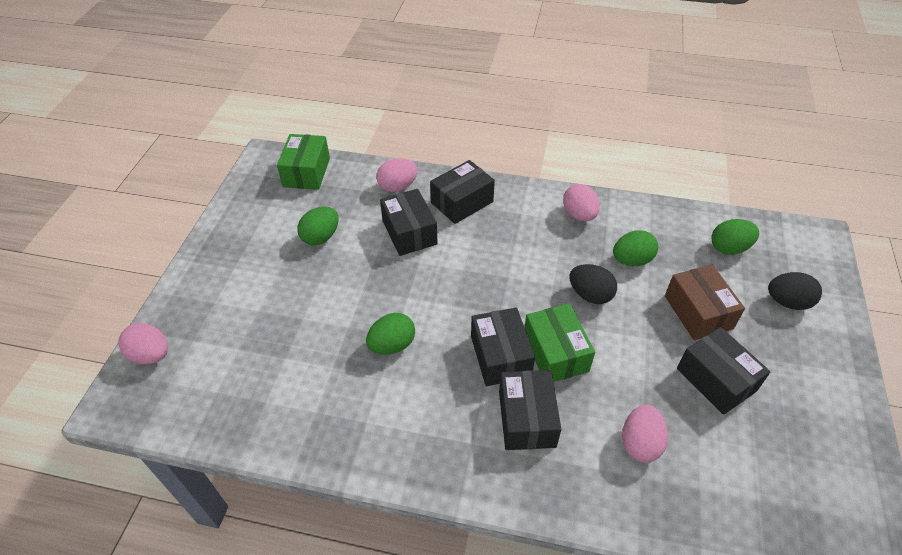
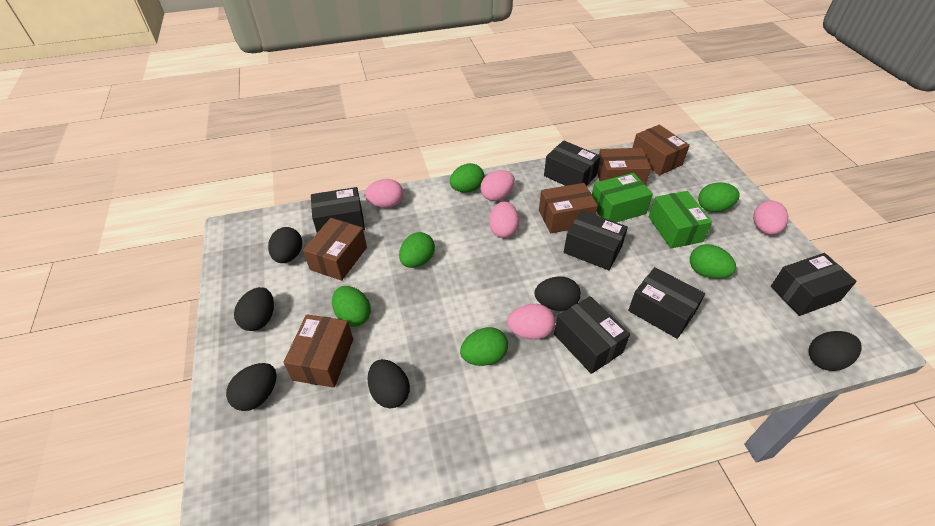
black box: [380,189,438,256] [430,160,495,224] [471,307,535,386] [499,370,561,450] [677,327,771,415] = 5 -> [311,187,365,233] [544,140,601,186] [554,296,630,374] [564,210,628,270] [628,267,705,339] [771,253,857,316] = 6
black egg: [569,264,617,304] [768,272,822,310] = 2 -> [226,363,277,411] [234,287,274,331] [268,227,302,263] [367,359,410,408] [535,276,581,311] [809,331,862,371] = 6
brown box: [665,265,745,340] = 1 -> [283,314,353,388] [303,218,367,281] [539,183,598,233] [597,148,651,185] [633,125,690,175] = 5
green egg: [297,206,339,245] [366,313,415,355] [613,230,658,266] [711,219,759,255] = 4 -> [332,286,371,327] [399,232,435,268] [450,163,484,193] [460,327,508,366] [690,244,736,279] [698,183,740,212] = 6
pink egg: [118,323,168,364] [376,159,418,192] [563,184,600,221] [622,404,668,463] = 4 -> [364,179,403,208] [480,170,515,201] [489,201,519,238] [507,304,555,340] [753,201,788,235] = 5

